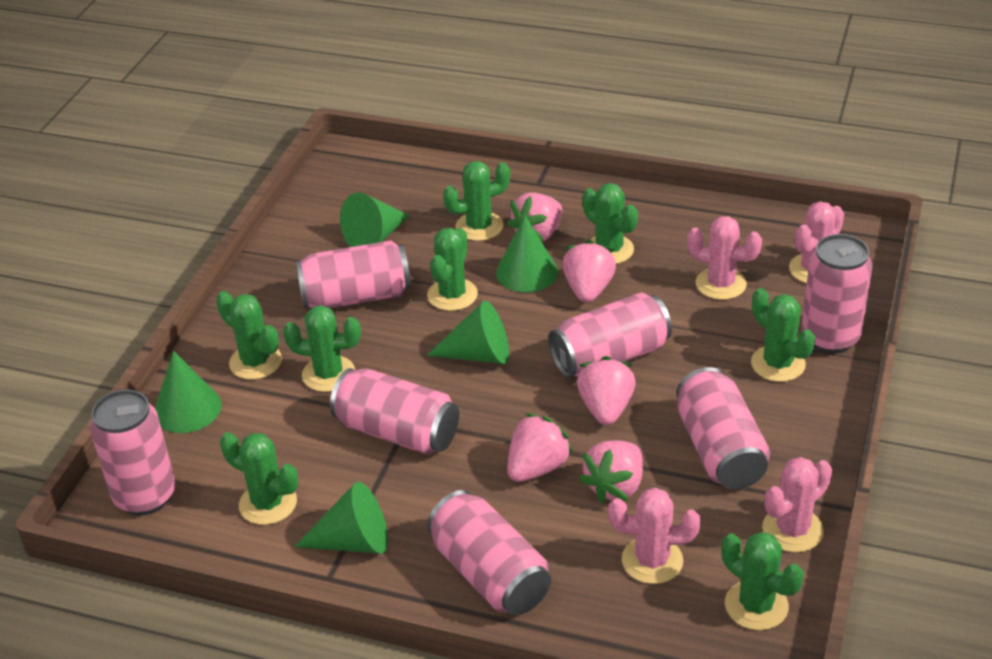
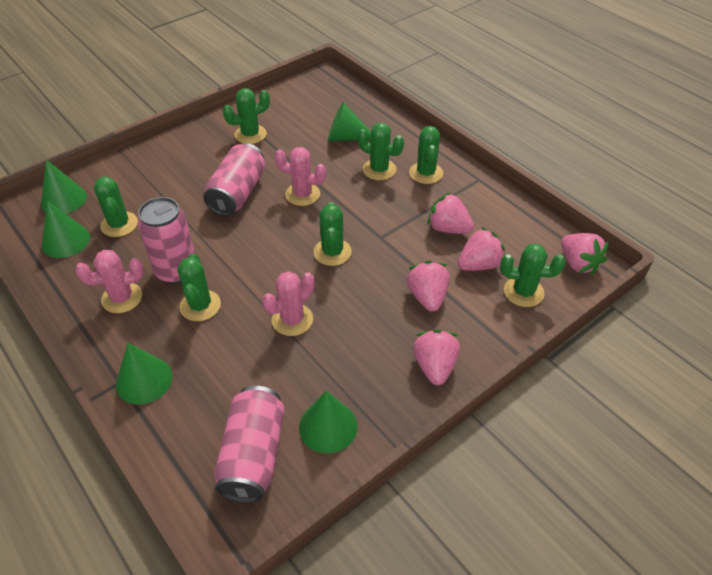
green cactus: [216,291,282,380] [220,432,298,525] [283,305,361,392] [427,228,478,311] [443,161,510,241] [582,183,638,264] [721,532,804,630] [751,288,815,382] = 8 -> [94,177,138,237] [177,253,221,321] [223,88,270,144] [314,202,352,266] [358,123,404,180] [409,126,443,184] [500,244,566,307] = 7
pink cactus: [608,488,700,584] [687,216,762,300] [762,457,832,552] [789,201,844,283] = 4 -> [75,250,144,313] [262,271,315,336] [274,147,326,206] = 3
pink can: [90,390,176,515] [296,240,411,308] [330,368,459,455] [427,490,551,615] [548,292,672,378] [676,367,770,489] [802,234,872,354] = 7 -> [138,197,195,284] [203,143,266,216] [214,386,285,503] = 3

